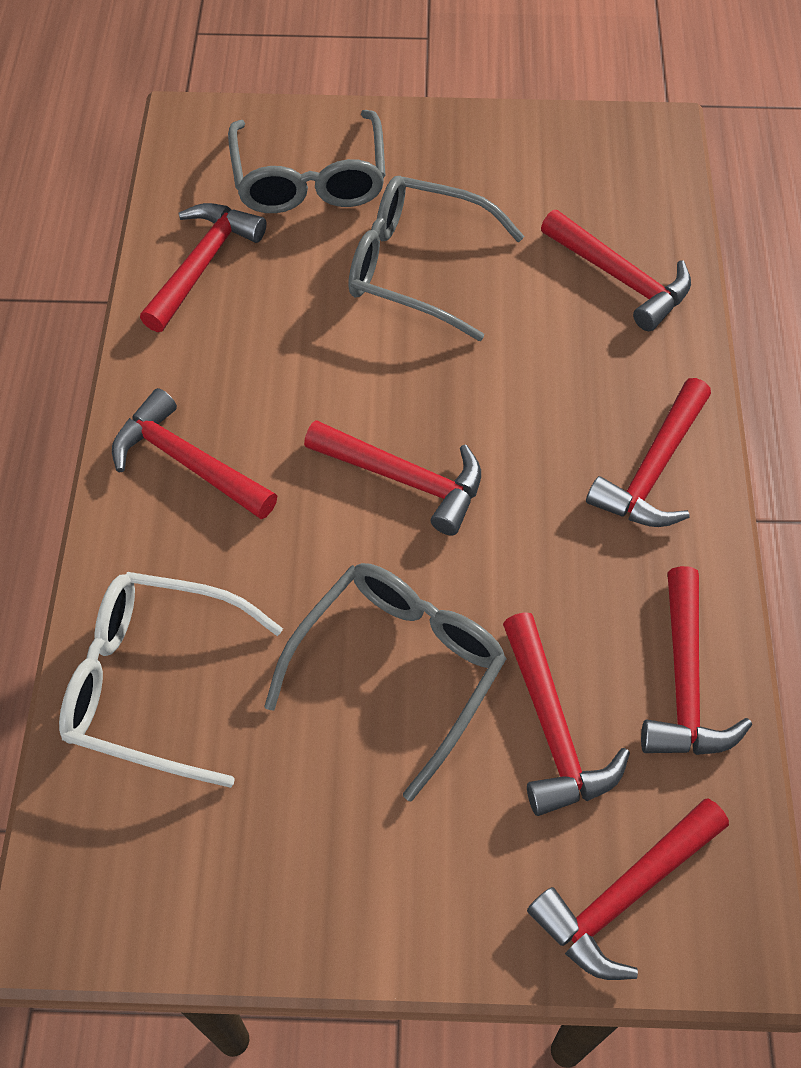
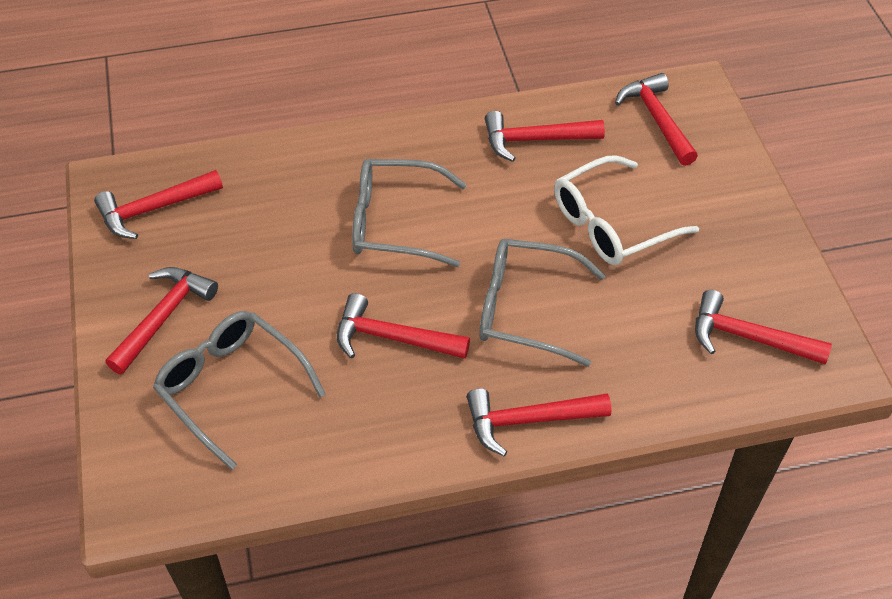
red hammer: [112,388,277,519] [140,203,266,332] [304,420,481,535] [503,612,630,816] [527,799,729,980] [541,210,691,331] [586,378,711,527] [641,566,752,755] = 8 -> [94,170,223,239] [105,267,218,374] [337,293,470,359] [467,388,612,457] [485,111,605,162] [615,73,698,166] [695,290,832,364] = 7

